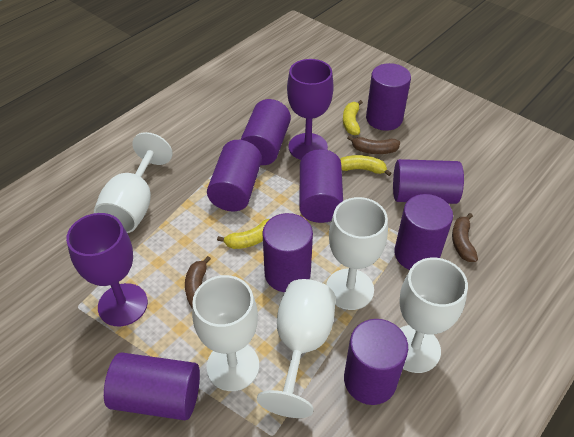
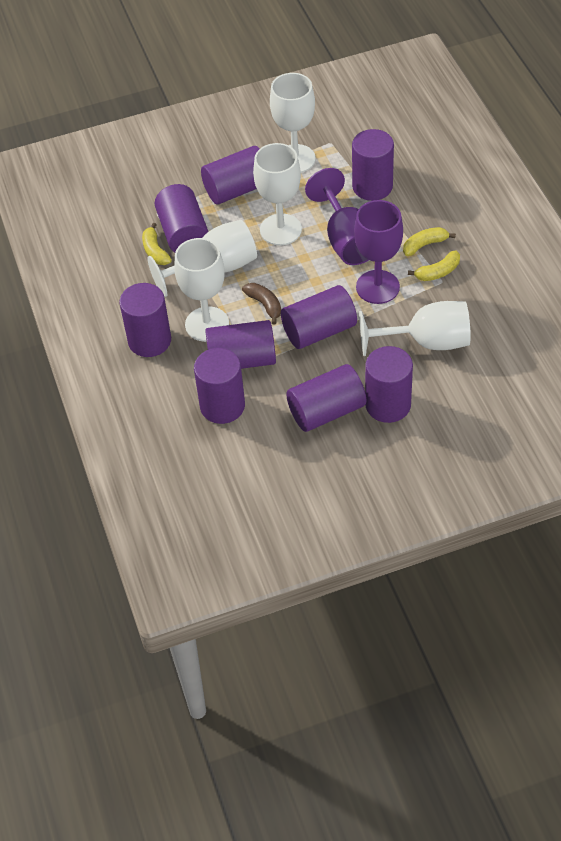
brown banana: [185,256,211,308] [347,135,400,154] [452,213,478,262] = 3 -> [242,283,281,324] = 1

